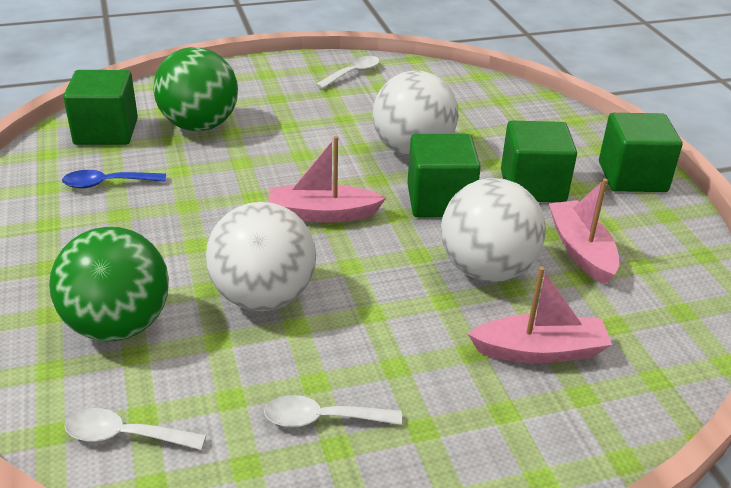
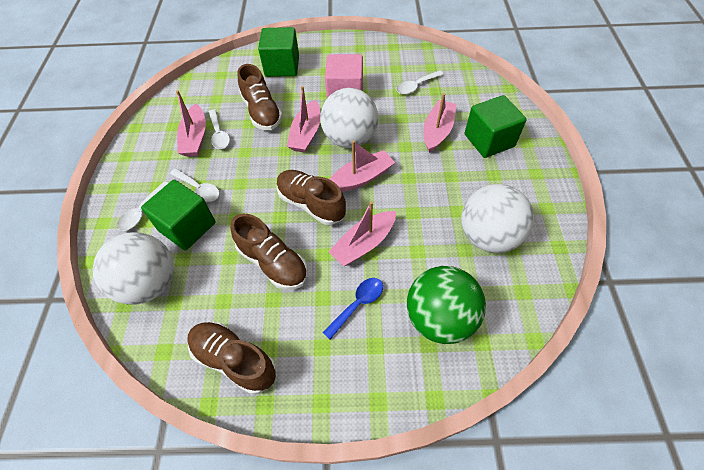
brown shoe: none = 0 -> [187,322,276,395] [231,214,308,290] [238,64,283,130] [276,170,346,225] = 4
green ball: [49,227,169,341] [153,47,238,131] = 2 -> [407,266,486,344] = 1
green cube: [63,70,138,145] [407,134,481,217] [501,121,577,202] [599,113,683,192] = 4 -> [141,179,215,250] [258,27,299,77] [465,95,527,158] = 3
pink boat: [269,136,387,223] [468,267,612,363] [548,179,619,285] = 3 -> [176,91,206,157] [287,86,320,153] [328,201,396,266] [329,141,395,192] [423,93,457,153] = 5
pink cube: none = 0 -> [325,54,363,98] = 1
white spoon: [64,408,206,450] [264,395,402,427] [315,56,380,89] = 3 -> [117,181,168,231] [170,168,220,201] [208,109,230,149] [396,70,444,95] = 4

